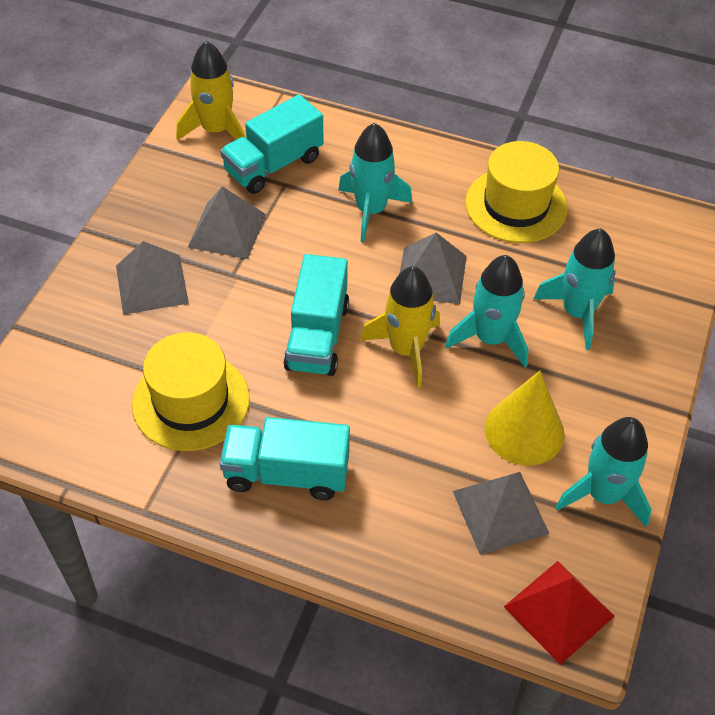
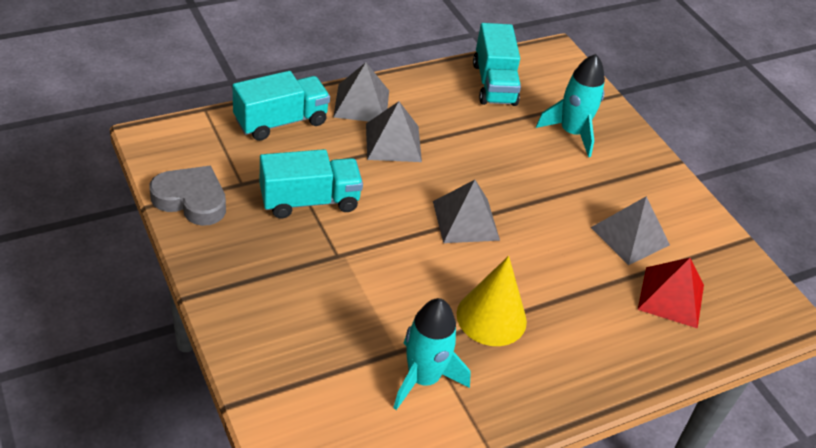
grey heart: none = 0 -> [150,166,226,226] = 1
turquoise rocket: [338,123,412,242] [445,255,528,367] [533,228,615,350] [556,417,652,527] = 4 -> [393,298,471,410] [536,54,605,157] = 2
yellow hat: [132,332,250,451] [465,141,568,243] = 2 -> none = 0
yellow rocket: [176,41,245,141] [360,266,440,388] = 2 -> none = 0

